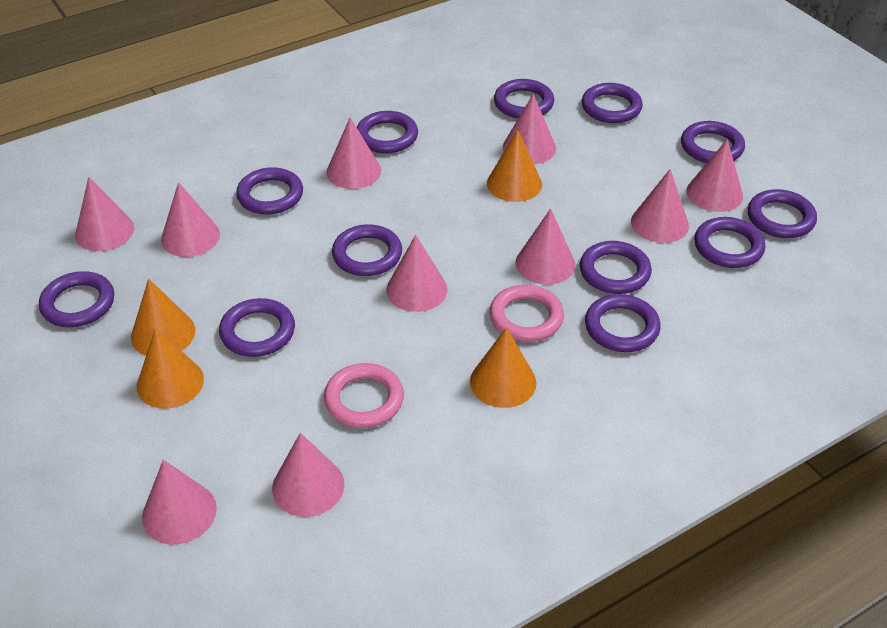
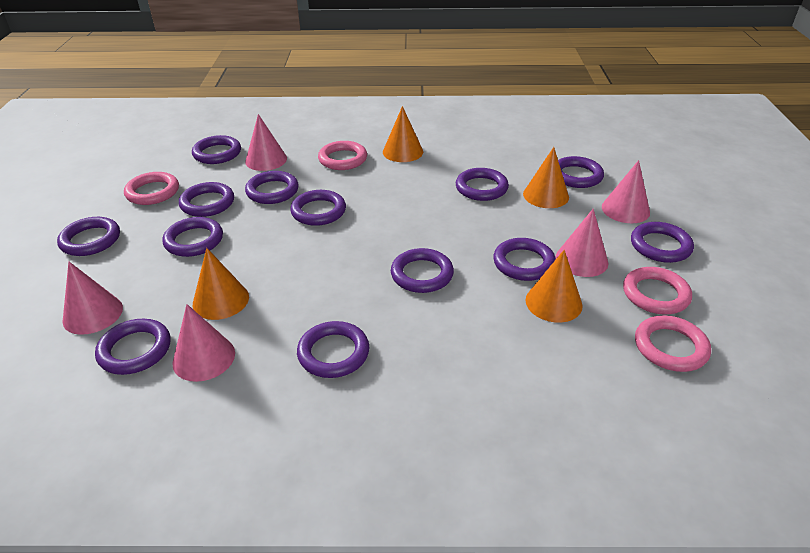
pink cone: [75,177,134,251] [142,460,217,545] [161,182,220,257] [272,433,345,517] [327,118,381,189] [386,235,448,312] [503,94,556,164] [516,209,576,285] [631,169,689,243] [687,139,743,212] = 10 -> [63,262,123,335] [172,304,235,382] [245,114,287,171] [555,209,608,277] [602,160,650,223] = 5
pink ring: [324,363,404,428] [490,285,564,342] = 2 -> [124,172,179,205] [318,141,367,170] [623,267,692,314] [635,316,711,372] = 4
purple ring: [39,271,114,327] [219,298,295,357] [236,167,303,215] [332,224,402,276] [357,111,418,153] [494,79,554,118] [580,241,652,294] [582,83,643,123] [585,294,661,352] [681,121,745,163] [694,217,765,268] [748,189,817,238] = 12 -> [57,217,120,256] [95,319,170,375] [162,217,223,257] [179,182,234,217] [192,135,241,164] [245,171,299,204] [290,190,346,226] [297,321,369,378] [391,248,454,293] [456,168,509,201] [493,238,556,281] [558,156,604,188] [631,222,694,263] = 13

